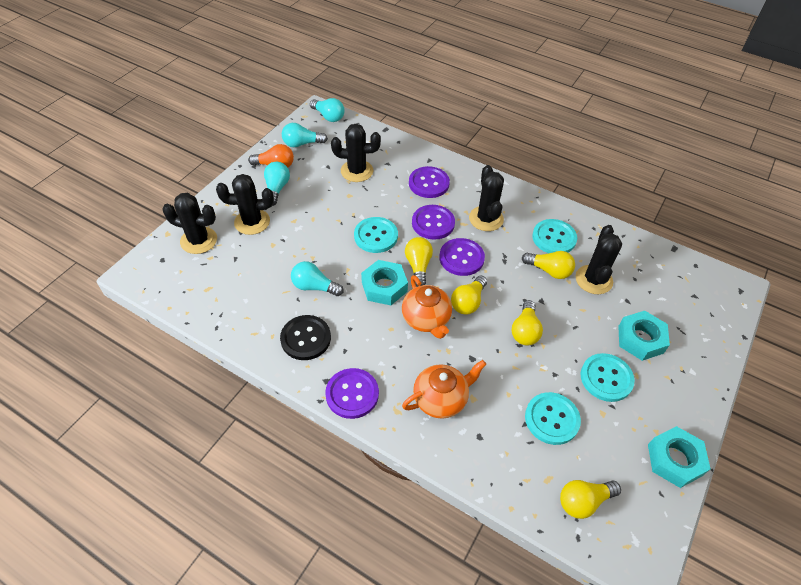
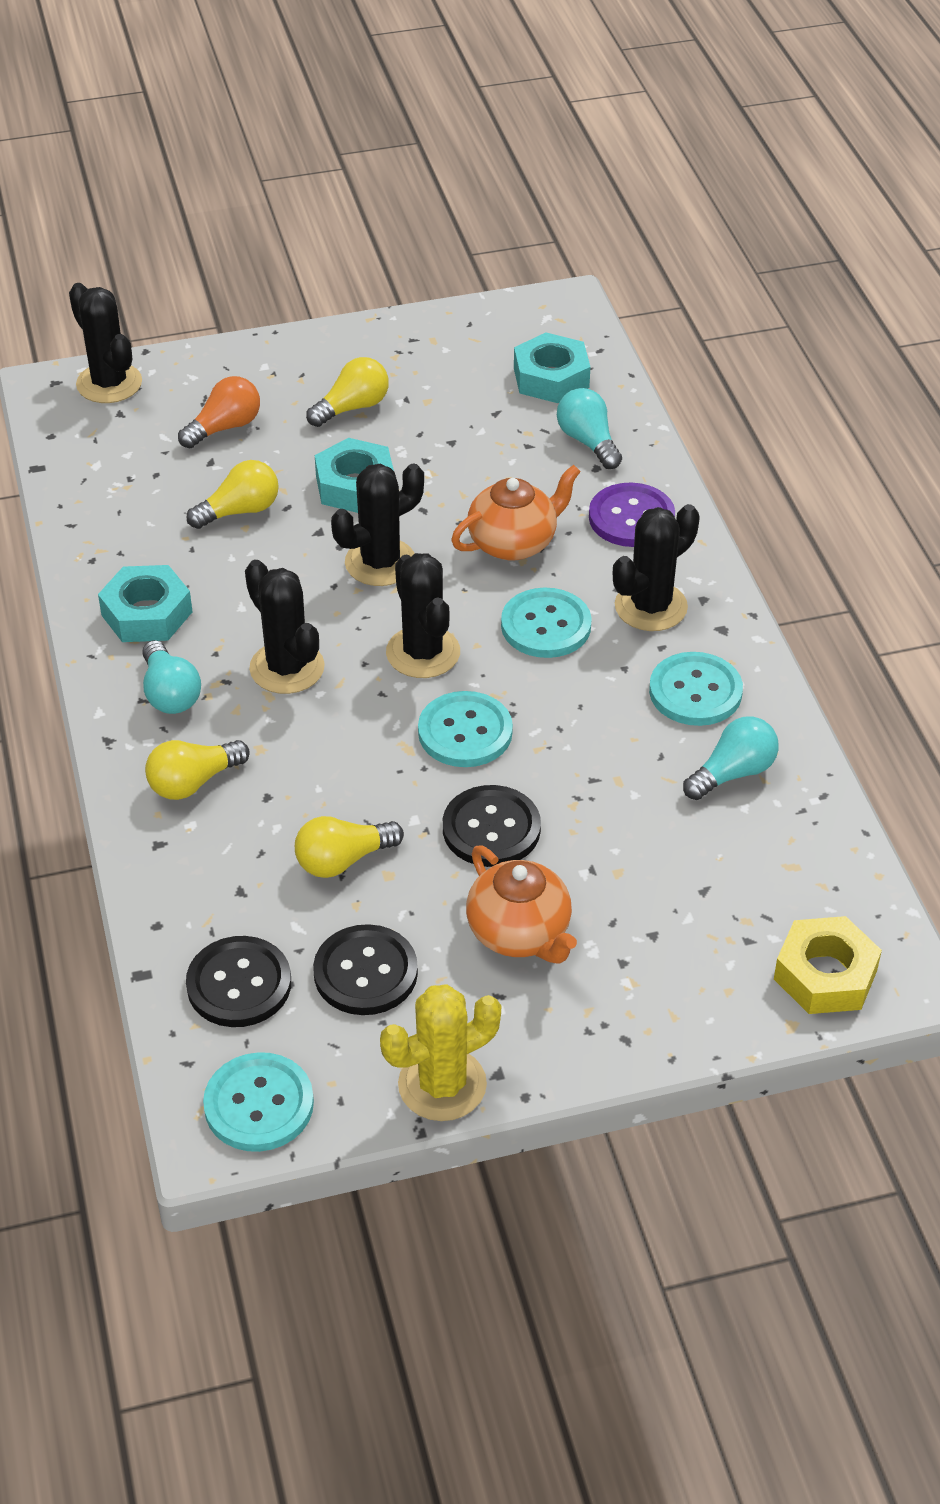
black button: [280,315,331,360] = 1 -> [186,936,291,1027] [313,924,418,1015] [443,785,541,867] = 3
purple button: [325,368,379,419] [409,166,450,198] [412,205,455,240] [439,238,485,276] = 4 -> [589,483,675,547] = 1
turquoise light bulb: [264,162,290,206] [282,123,328,147] [291,261,344,296] [310,98,345,122] = 4 -> [142,640,201,714] [557,388,622,469] [683,717,779,800] = 3
yellow cactus: none = 0 -> [380,984,501,1121] = 1
yellow light bulb: [405,237,433,287] [451,276,487,314] [512,300,543,345] [522,251,575,279] [560,480,621,519] = 5 -> [145,740,250,800] [187,460,279,529] [295,816,404,878] [306,357,389,427] = 4
yellow nut: none = 0 -> [774,916,882,1014] = 1

